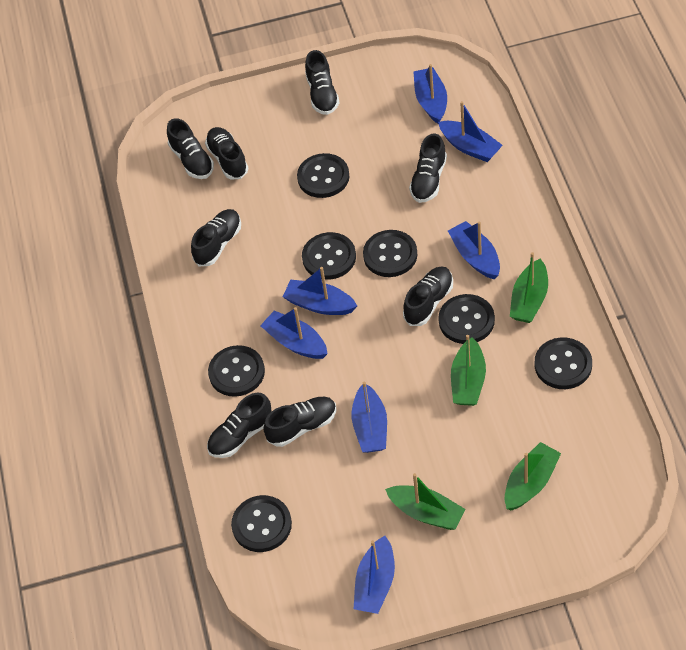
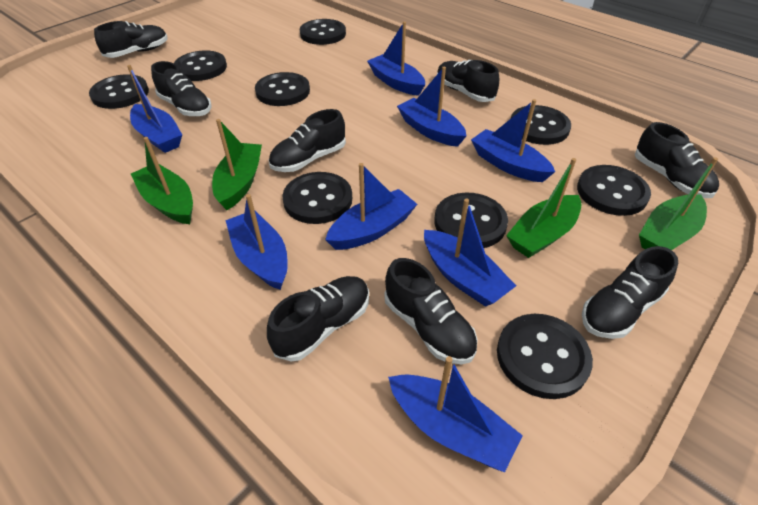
black button: [208,345,265,397] [231,495,292,552] [297,153,350,198] [302,232,356,280] [363,230,417,277] [438,294,495,344] [535,337,592,389] = 7 -> [89,74,149,109] [174,50,227,81] [255,72,310,106] [282,172,352,224] [300,19,346,45] [434,192,508,248] [497,314,593,399] [511,105,571,145] [577,165,651,216] = 9
blue boat: [260,307,328,359] [283,267,357,315] [352,382,387,453] [354,536,395,614] [414,64,447,124] [438,101,503,162] [448,221,500,279] = 7 -> [127,65,182,153] [225,194,288,290] [325,163,417,250] [367,22,425,96] [388,356,523,472] [397,67,466,147] [424,198,516,307] [471,99,555,182] = 8

